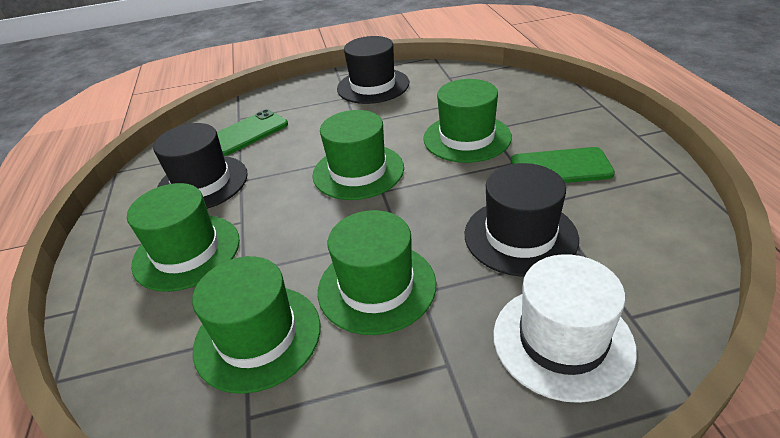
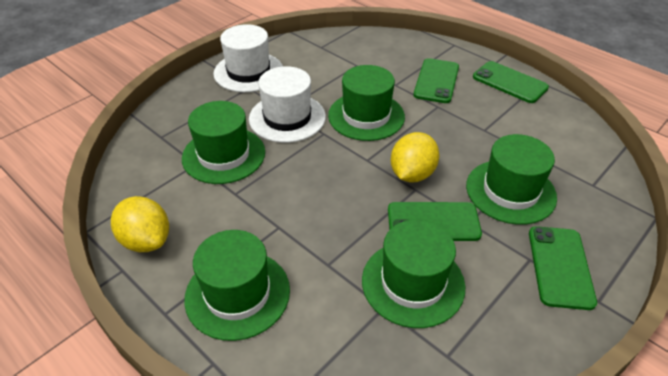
black hat: [153,123,248,209] [337,36,409,104] [465,163,579,277] = 3 -> none = 0
green phone: [217,109,288,156] [511,147,615,183] = 2 -> [388,202,482,241] [413,58,459,103] [473,61,549,103] [529,226,597,310] = 4
white hat: [493,254,637,403] = 1 -> [213,24,283,92] [249,66,326,143] = 2
yellow lemon: none = 0 -> [111,196,169,252] [391,132,439,182] = 2

